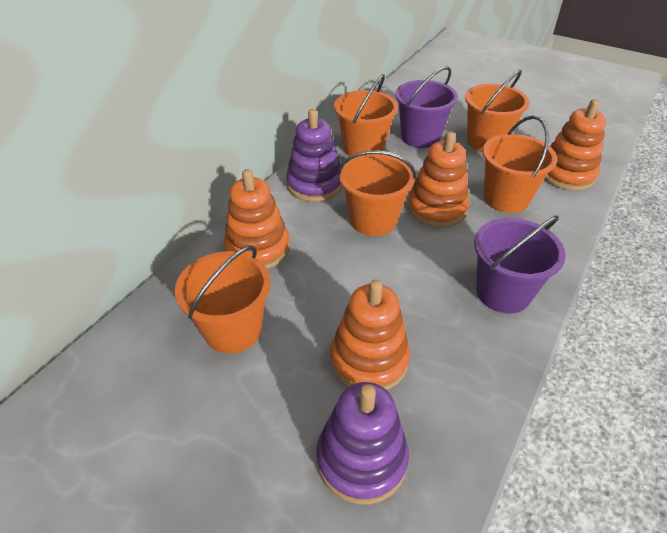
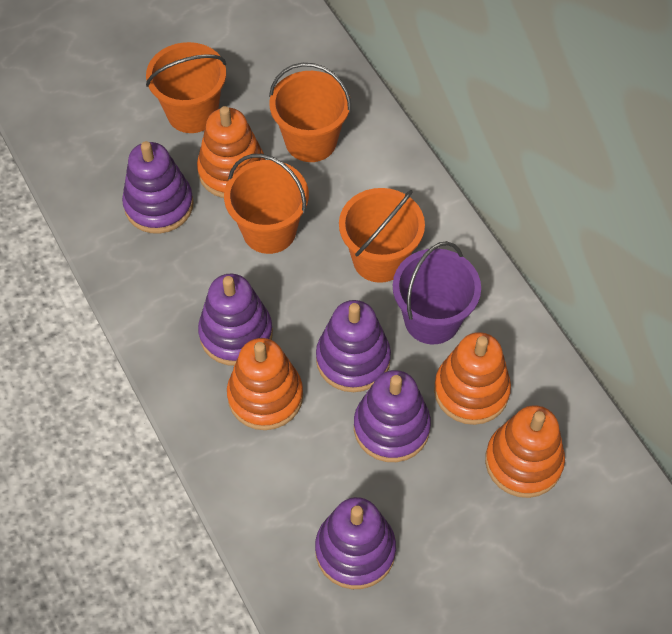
orange bucket: [175,245,271,354] [334,74,398,156] [338,151,416,236] [465,70,530,152] [483,116,558,213] = 5 -> [146,42,226,133] [224,154,309,254] [269,63,351,162] [339,188,425,283] = 4
purple bucket: [395,66,458,148] [474,215,566,313] = 2 -> [393,241,481,344] = 1
purple stacking toy: [286,109,343,202] [316,382,409,505] = 2 -> [122,141,194,234] [198,274,273,366] [315,497,396,589] [316,300,391,392] [354,370,431,462] = 5

